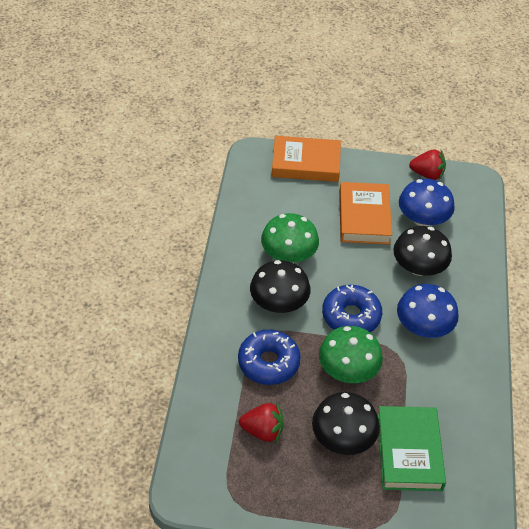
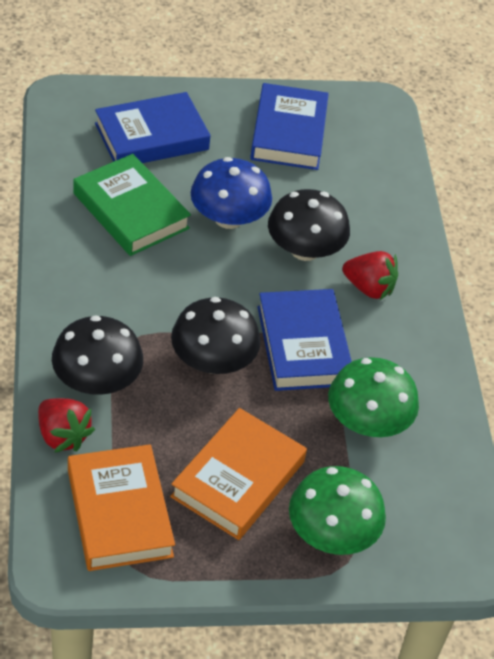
blue book: none = 0 -> [95,92,211,163] [250,83,329,170] [257,289,352,391] = 3
blue donut: [238,329,301,385] [322,285,382,332] = 2 -> none = 0
blue mushroom: [397,284,459,338] [399,179,455,226] = 2 -> [191,157,272,229] = 1

